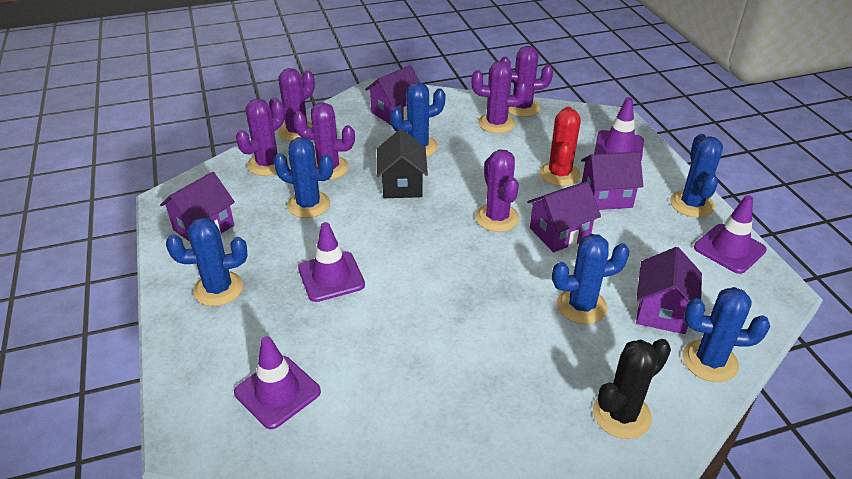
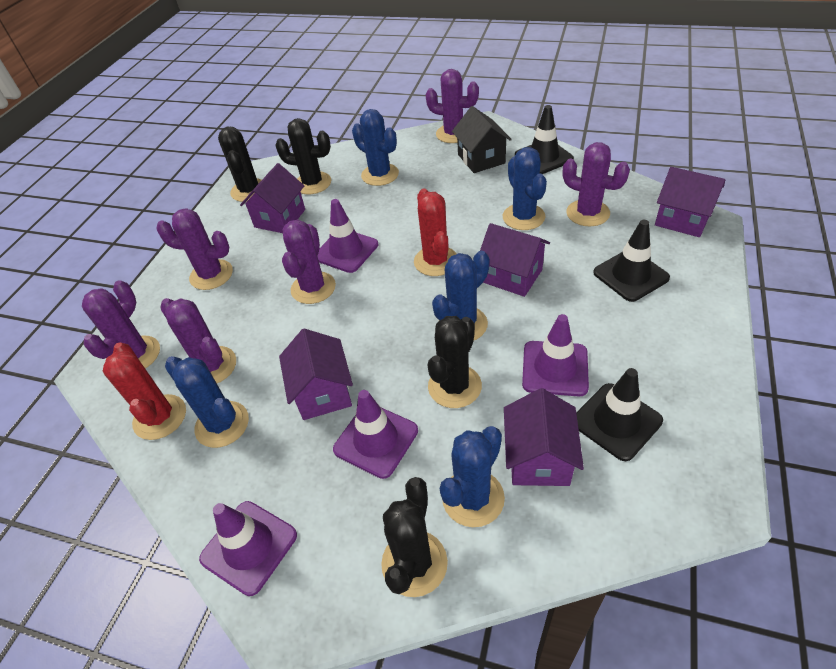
black cactus: [593,339,671,439] = 1 -> [218,127,262,202] [275,118,331,195] [381,477,448,597] [428,316,482,408] = 4
black traffic cone: none = 0 -> [515,105,574,174] [576,368,663,461] [593,220,670,302] = 3
blue cactus: [166,217,247,306] [274,137,333,218] [390,82,446,157] [552,234,630,324] [670,134,723,218] [683,287,770,382] = 6 -> [165,356,249,448] [352,109,399,186] [432,251,489,340] [440,426,505,527] [503,147,547,230] = 5
red cactus: [539,107,581,186] = 1 -> [103,342,186,440] [414,189,456,276] = 2

